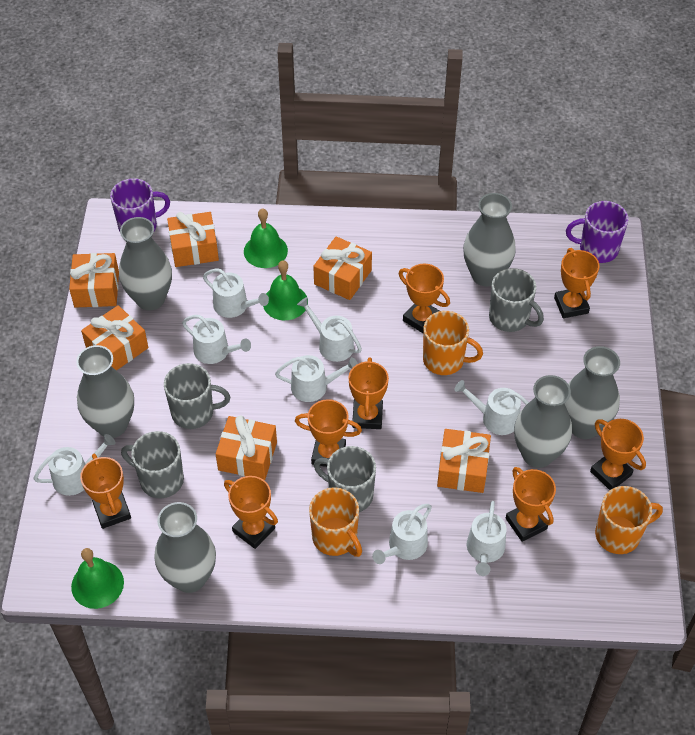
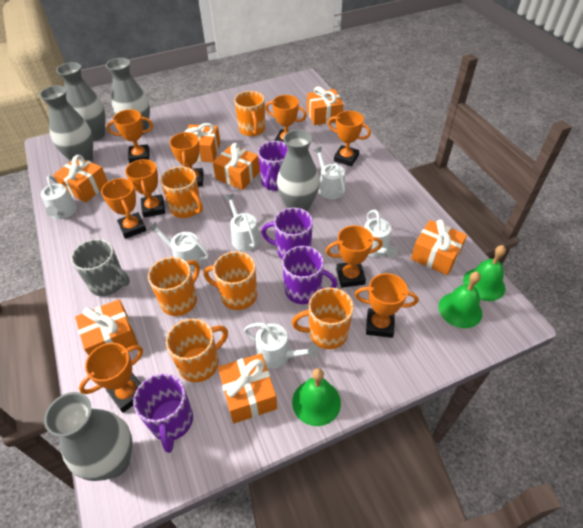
grey mug: [121,431,184,498] [164,363,230,429] [314,446,376,512] [489,268,544,332] = 4 -> [71,239,130,296] = 1
grey vase: [76,345,134,438] [119,217,172,311] [155,502,216,593] [463,193,516,286] [514,375,572,468] [564,346,620,439] = 6 -> [39,85,93,162] [44,392,133,481] [56,62,105,141] [106,58,150,135] [277,130,320,212] = 5
orange gift: [69,253,119,307] [81,305,148,371] [167,212,219,267] [216,415,277,480] [313,236,372,300] [437,429,491,493] = 6 -> [53,155,108,202] [75,299,138,356] [184,123,221,162] [213,143,260,190] [218,353,277,423] [307,87,343,125] [411,219,467,275] = 7
orange mug: [309,487,362,557] [423,311,483,375] [595,486,663,554] = 3 -> [148,257,200,316] [160,166,203,218] [166,319,228,382] [203,251,257,310] [234,91,265,136] [292,288,354,349] = 6
orange trophy: [80,454,131,529] [224,476,278,549] [295,399,362,467] [348,357,389,429] [399,264,450,333] [506,467,556,542] [554,248,599,318] [590,419,646,490] = 8 -> [79,343,143,413] [101,178,147,239] [107,109,153,163] [125,159,165,218] [170,132,204,187] [265,95,307,143] [326,225,383,288] [328,111,371,166] [354,273,419,338] = 9
purple mug: [110,178,170,231] [566,201,629,263] = 2 -> [133,373,193,453] [258,141,288,191] [261,208,313,259] [282,246,337,304] = 4
white watering can: [33,434,115,496] [182,315,251,364] [203,268,269,318] [275,355,358,402] [297,297,362,362] [372,504,432,564] [454,380,529,435] [467,501,506,576] = 8 -> [41,175,77,219] [149,221,209,270] [224,194,260,251] [244,323,318,369] [314,147,345,199] [364,210,398,258] = 6

